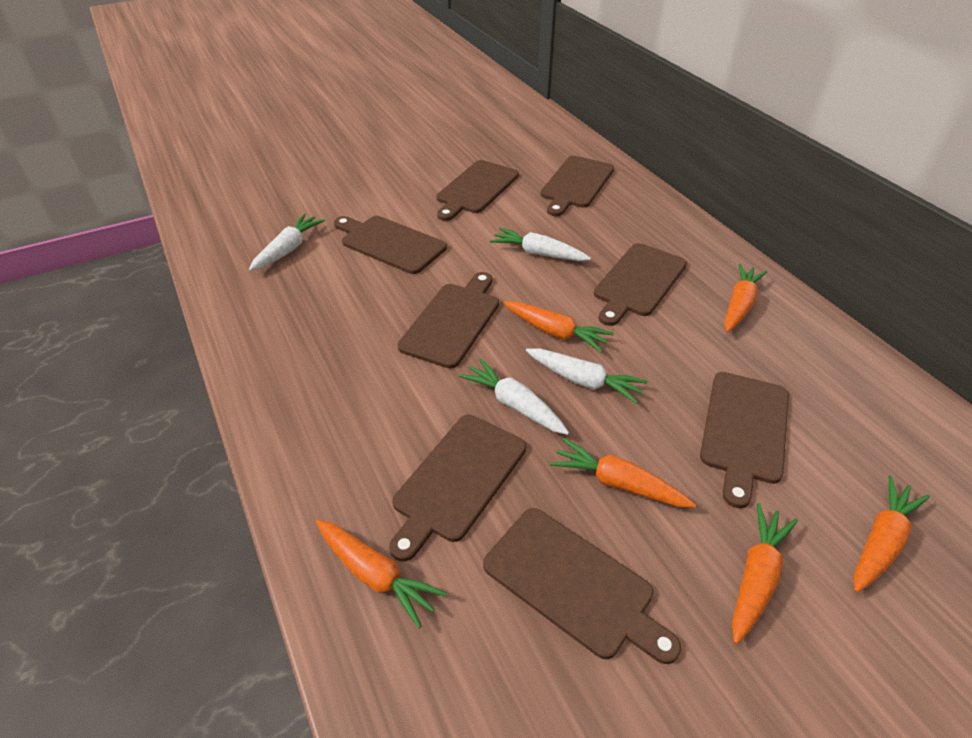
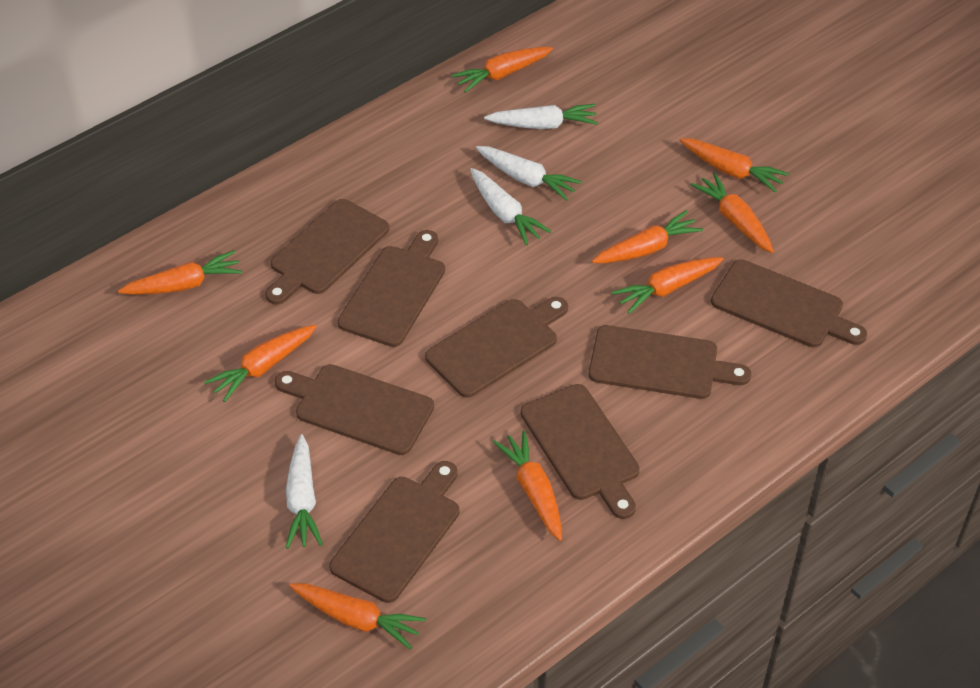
orange carrot: [316,520,447,628] [504,301,614,353] [550,438,696,508] [725,263,767,332] [732,503,798,644] [854,476,930,593] = 6 -> [118,250,242,295] [204,325,317,402] [289,583,426,650] [451,47,553,93] [493,430,562,541] [592,210,703,263] [612,257,724,314] [680,138,789,193] [690,173,774,253] = 9

